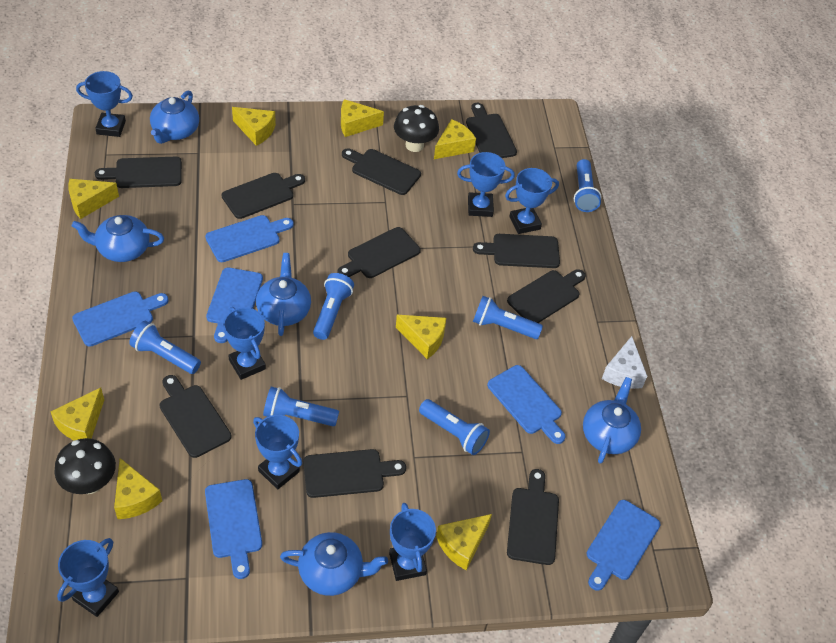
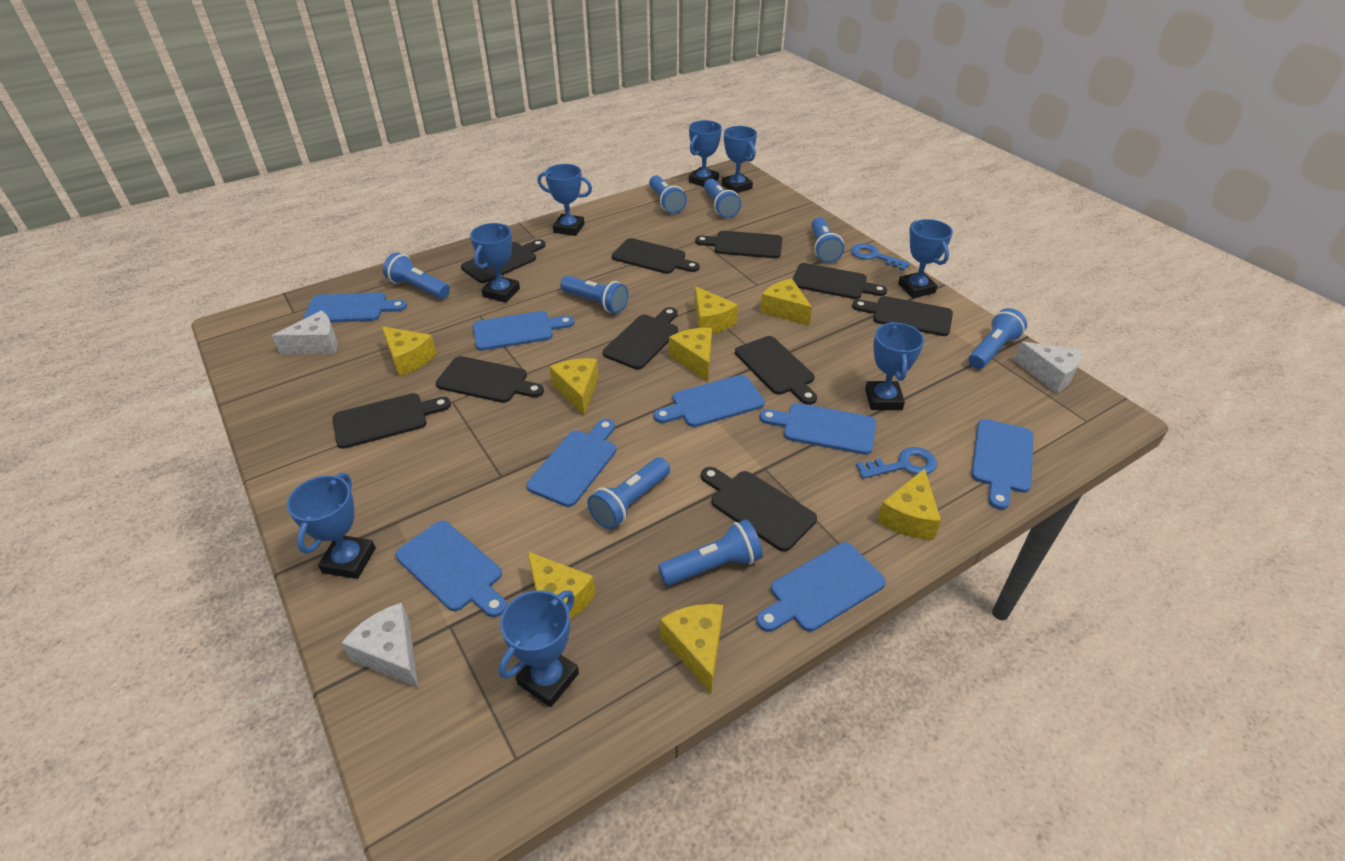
black mushroom: [54,438,116,494] [394,105,439,152] = 2 -> none = 0
blue cutting board: [72,291,169,347] [205,215,294,262] [205,479,262,579] [206,268,263,343] [487,365,566,444] [587,500,660,591] = 6 -> [303,292,407,322] [396,521,507,617] [473,311,574,351] [526,419,616,507] [654,375,765,427] [757,542,886,632] [760,403,876,455] [971,419,1034,510] = 8
blue flashlight: [129,321,201,374] [263,387,339,426] [313,273,354,340] [419,399,490,455] [473,296,543,339] [574,159,602,212] = 6 -> [383,252,450,299] [560,276,628,313] [587,457,670,529] [649,175,687,214] [658,520,763,586] [704,179,741,218] [811,217,844,263] [968,308,1027,369] = 8
blue key: none = 0 -> [851,243,910,271] [856,447,937,479] = 2
blue teapot: [72,215,164,262] [150,91,199,144] [256,253,311,336] [280,532,388,596] [583,377,641,464] = 5 -> none = 0
blue trophy: [57,538,119,617] [76,71,133,137] [223,307,266,380] [253,415,302,489] [389,503,436,581] [457,152,515,217] [505,168,559,234] = 7 -> [287,473,376,579] [470,223,520,303] [499,590,579,707] [537,164,592,236] [689,120,722,187] [722,126,757,193] [865,322,924,410] [898,219,953,298] = 8
white cheese: [602,336,647,389] = 1 -> [272,310,338,354] [341,603,418,688] [1014,342,1082,393] = 3

